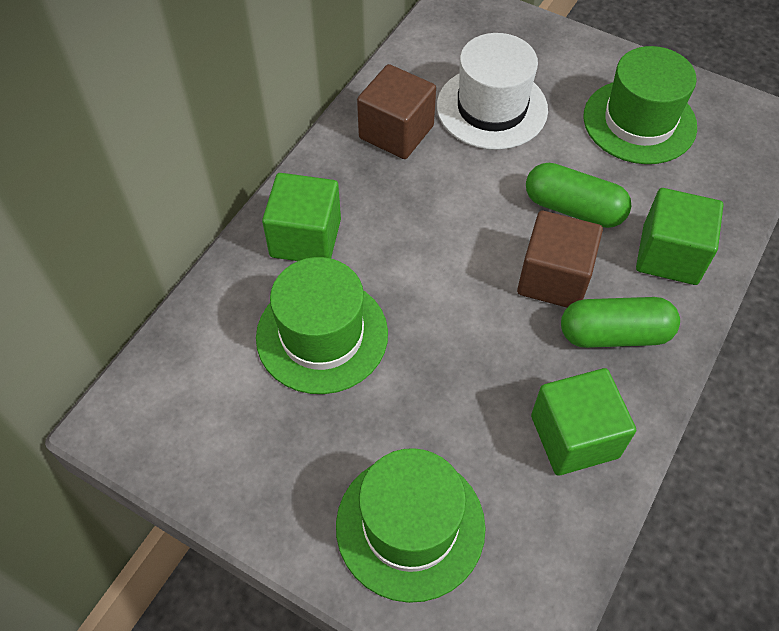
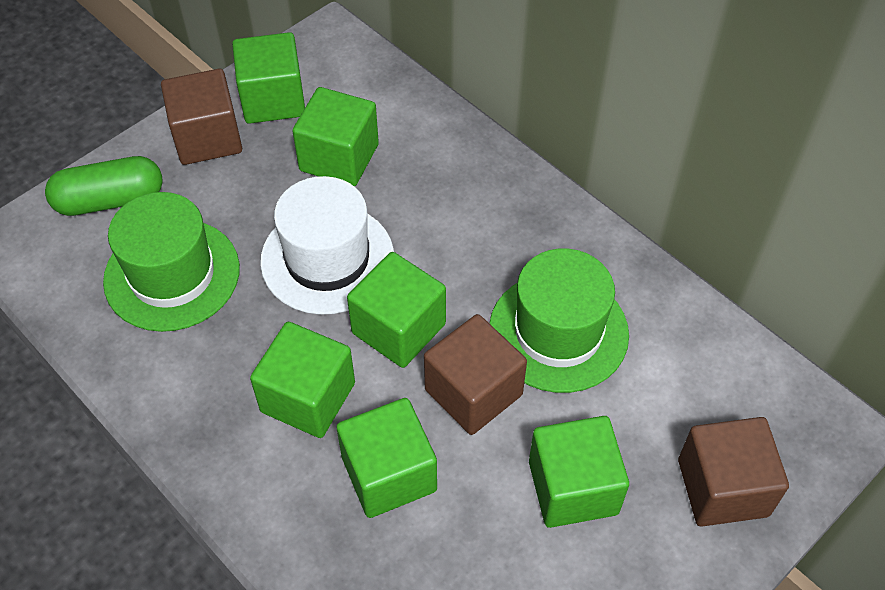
brown cube: [357,64,436,159] [517,210,603,308] = 2 -> [161,69,242,165] [424,314,527,435] [678,417,789,527] = 3
green capsule: [526,163,631,228] [561,297,680,348] = 2 -> [45,156,163,216] = 1
green cube: [262,173,341,261] [531,368,636,476] [636,188,723,285] = 3 -> [232,32,305,124] [250,322,355,438] [293,87,379,186] [336,398,437,518] [347,252,446,368] [529,416,629,528] = 6
green hat: [256,257,388,394] [336,448,486,603] [583,46,697,164] = 3 -> [103,192,240,332] [489,248,629,393] = 2

